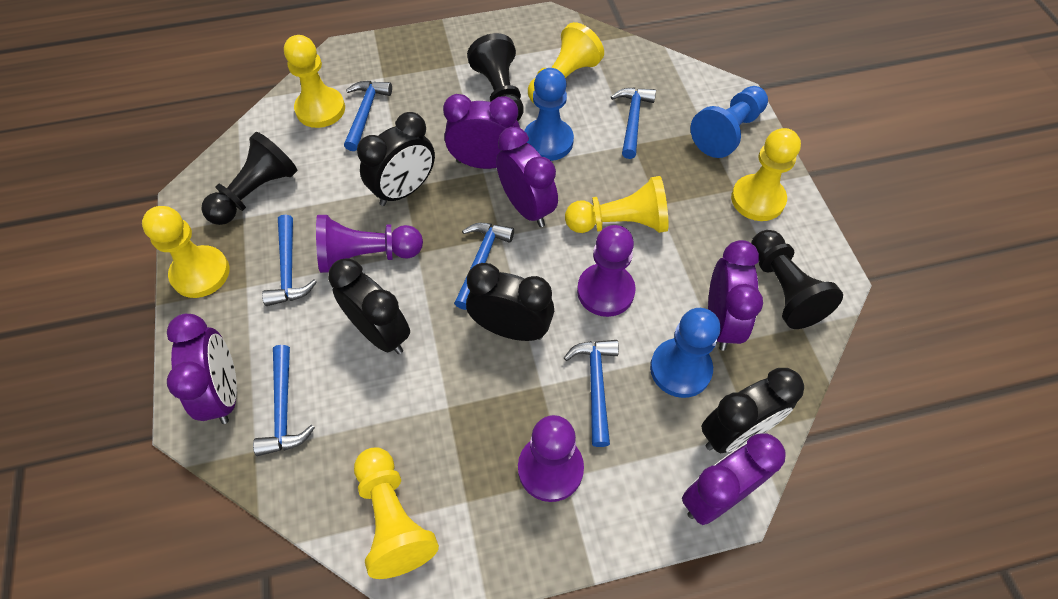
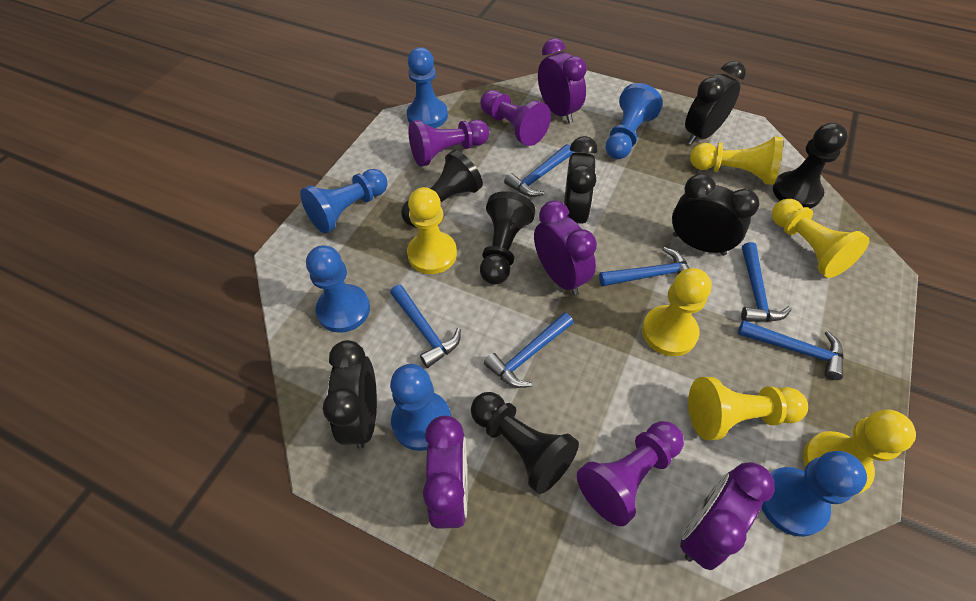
black pawn: [201,132,297,225] [467,33,523,121] [751,230,843,329] = 3 -> [401,150,483,227] [471,392,579,494] [480,191,536,285] [773,123,848,208] = 4
blue pawn: [524,68,574,161] [650,308,720,398] [690,86,768,158] = 3 -> [300,169,388,233] [306,245,370,333] [390,364,451,451] [407,47,448,128] [605,83,663,159] [761,451,867,537] = 6
purple clock: [167,314,237,424] [443,94,520,169] [496,127,558,227] [682,433,786,525] [708,240,763,351] = 5 -> [423,416,467,529] [534,200,597,296] [538,38,587,123] [680,462,775,570] = 4

